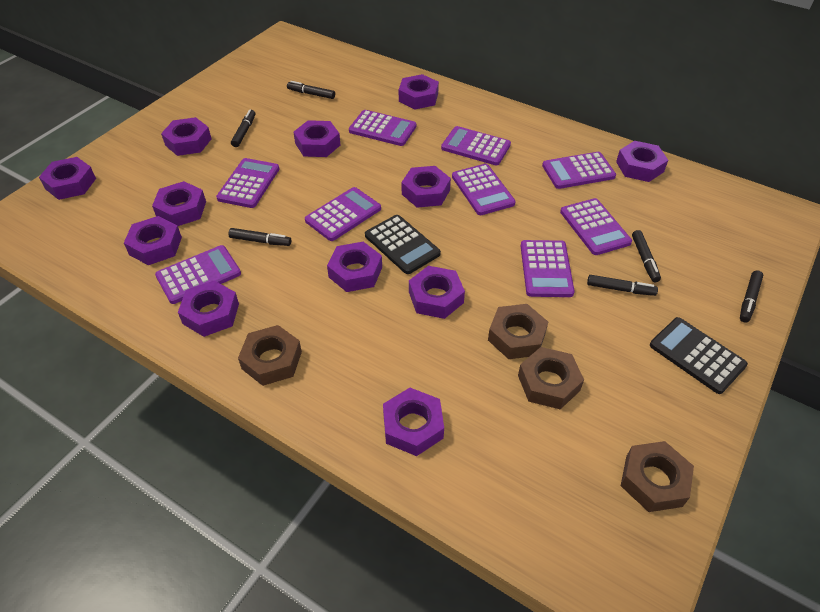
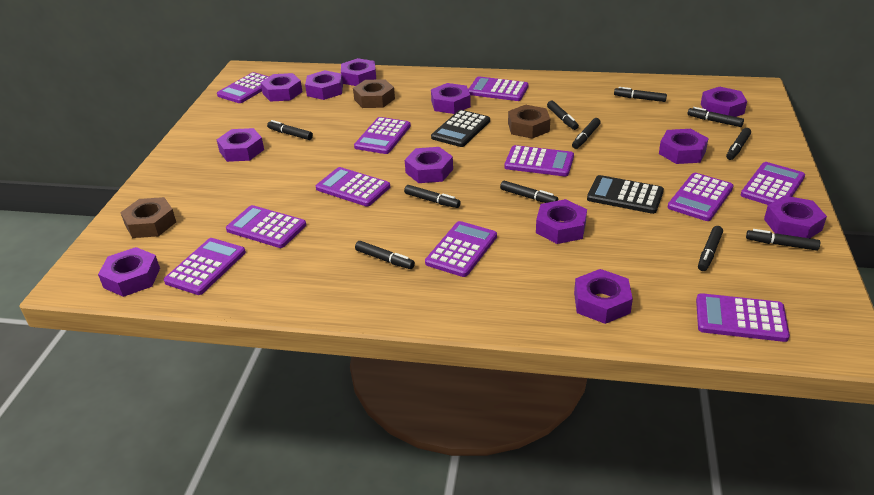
black marker: [228,228,291,246] [231,109,255,147] [287,81,335,99] [587,275,658,296] [632,230,661,282] [740,270,763,323] = 6 -> [267,120,313,140] [355,241,415,269] [404,185,461,208] [500,181,558,203] [547,101,579,130] [572,118,601,149] [614,87,667,102] [688,107,744,127] [698,226,723,271] [726,128,751,160] [746,229,820,251] = 11
brown nut: [238,325,302,386] [488,304,548,359] [518,347,584,409] [621,441,694,512] = 4 -> [120,197,176,238] [353,79,395,108] [508,105,550,139] = 3
purple calculator: [155,245,241,304] [216,158,279,208] [305,187,381,241] [349,110,416,146] [441,126,511,165] [452,164,516,215] [521,240,575,297] [542,152,616,189] [560,198,632,255] = 9 -> [164,238,246,295] [217,72,269,103] [226,205,306,248] [316,167,390,207] [354,117,411,154] [425,221,497,277] [468,76,528,101] [504,145,574,176] [668,173,734,221] [696,293,790,342] [741,162,805,205] = 11

